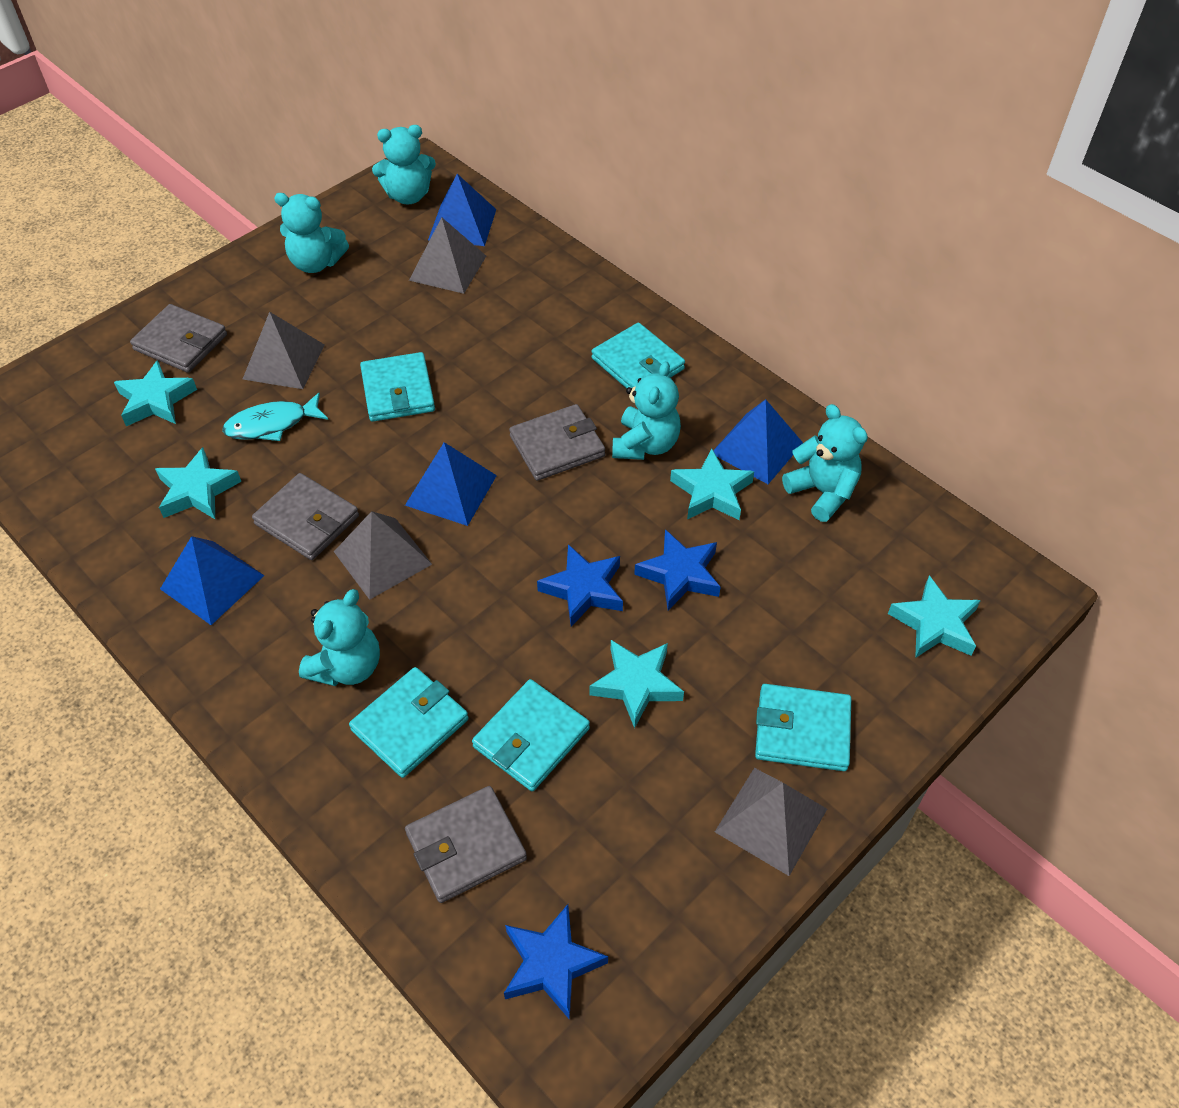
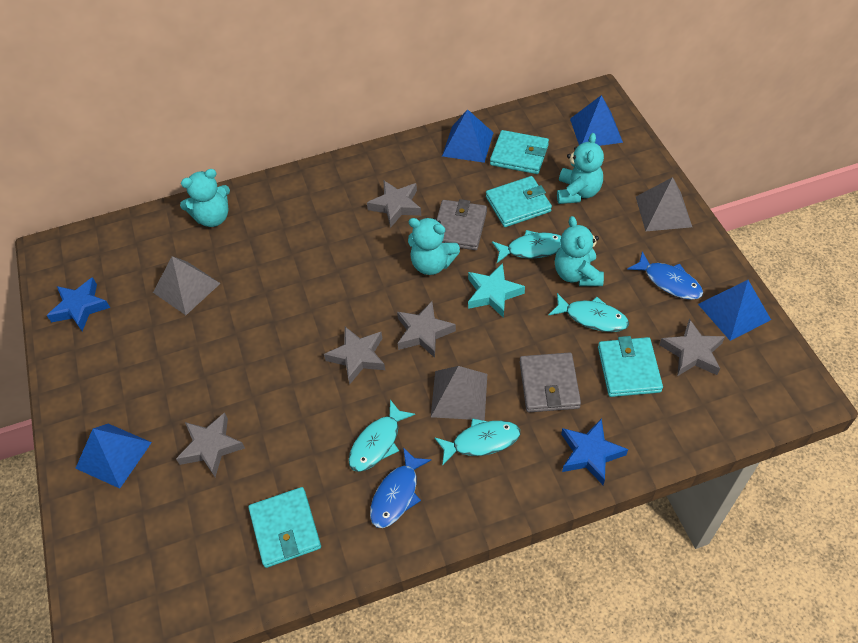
blue fish: none = 0 -> [370,447,431,528] [627,251,703,300] = 2
blue star: [504,904,608,1020] [537,544,623,627] [634,529,721,610] = 3 -> [47,277,110,331] [561,418,628,485] = 2
grey pyramid: [243,312,325,389] [334,511,432,600] [409,217,486,294] [715,768,827,876] = 4 -> [153,256,221,315] [431,366,487,420] [636,177,692,231] = 3
grey star: none = 0 -> [176,412,245,477] [324,327,385,384] [367,180,421,228] [397,301,456,358] [660,319,725,376] = 5
grey wallet: [130,304,227,373] [252,473,359,560] [405,786,527,903] [509,404,605,481] = 4 -> [437,199,487,250] [520,352,581,412] = 2
turquoise fish: [222,392,328,441] = 1 -> [349,400,415,472] [434,418,520,466] [492,230,561,263] [548,293,629,332] = 4
turquoise star: [114,360,197,426] [155,447,242,519] [589,640,684,728] [670,448,754,520] [888,575,981,658] = 5 -> [468,263,525,318] = 1
turquoise teddy bear: [274,193,349,273] [299,589,380,686] [372,125,436,204] [612,361,681,460] [782,404,868,522] = 5 -> [180,169,230,227] [408,218,460,275] [555,216,604,286] [557,133,604,204] = 4
turquoise wallet: [349,667,469,778] [360,352,435,422] [472,679,590,791] [592,323,685,388] [755,684,851,771] = 5 -> [248,487,321,568] [486,176,552,227] [490,130,549,174] [598,336,663,397] = 4

